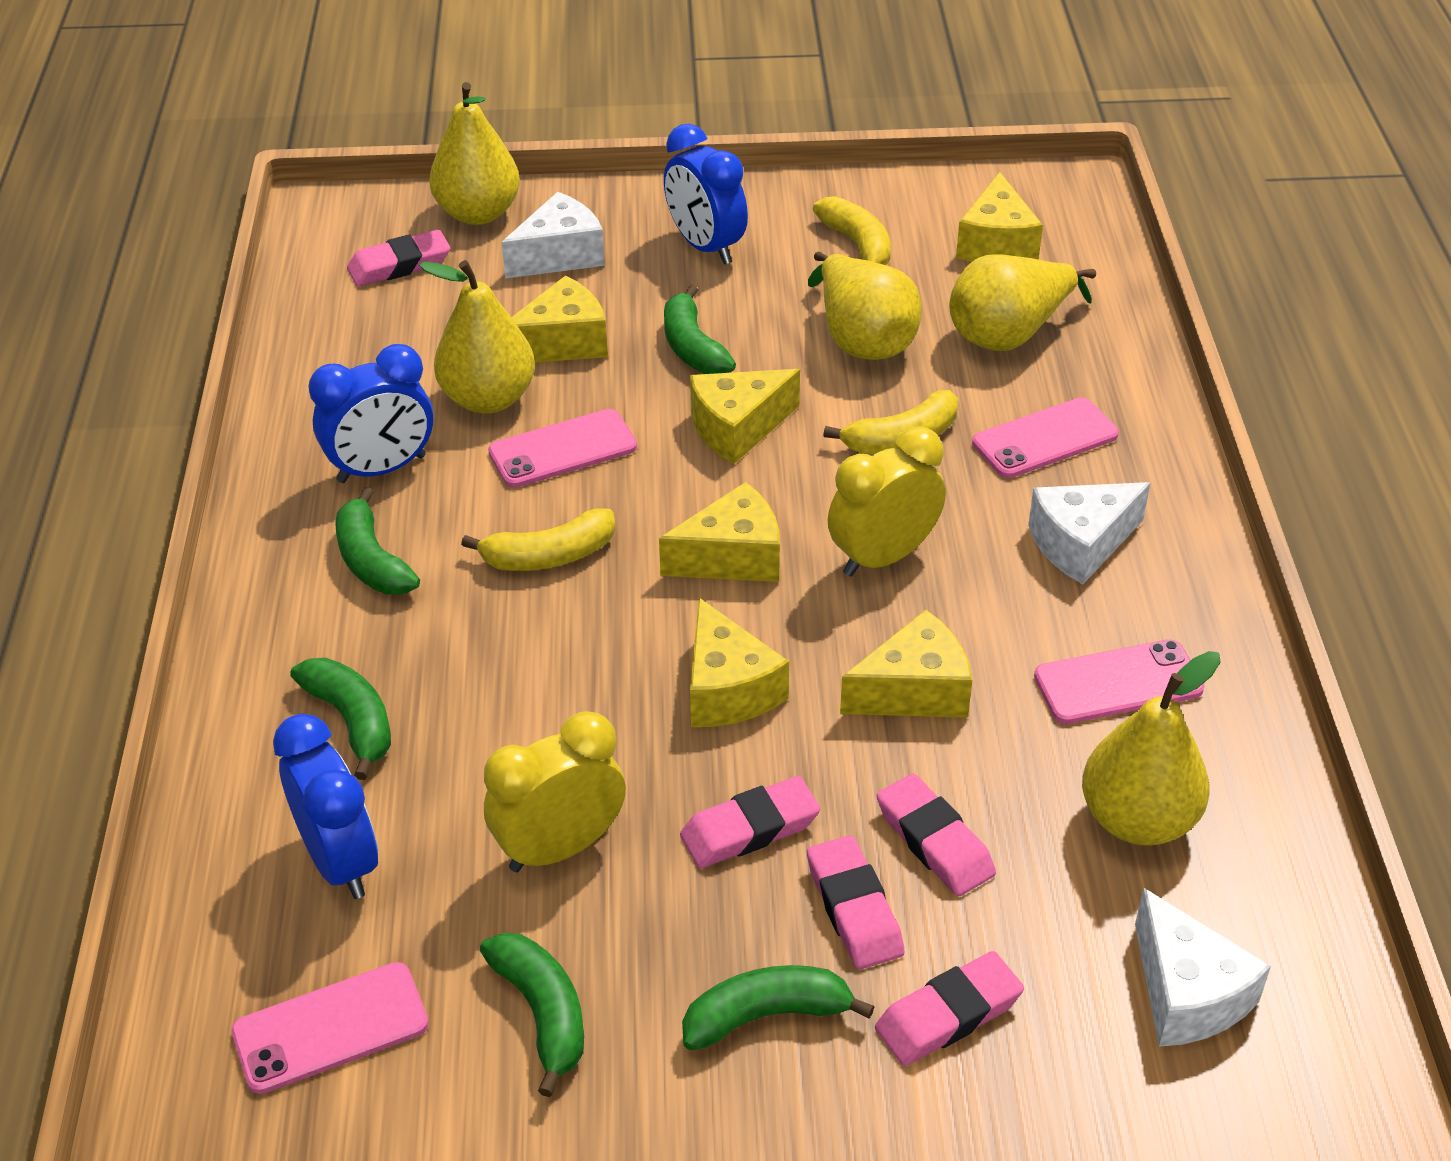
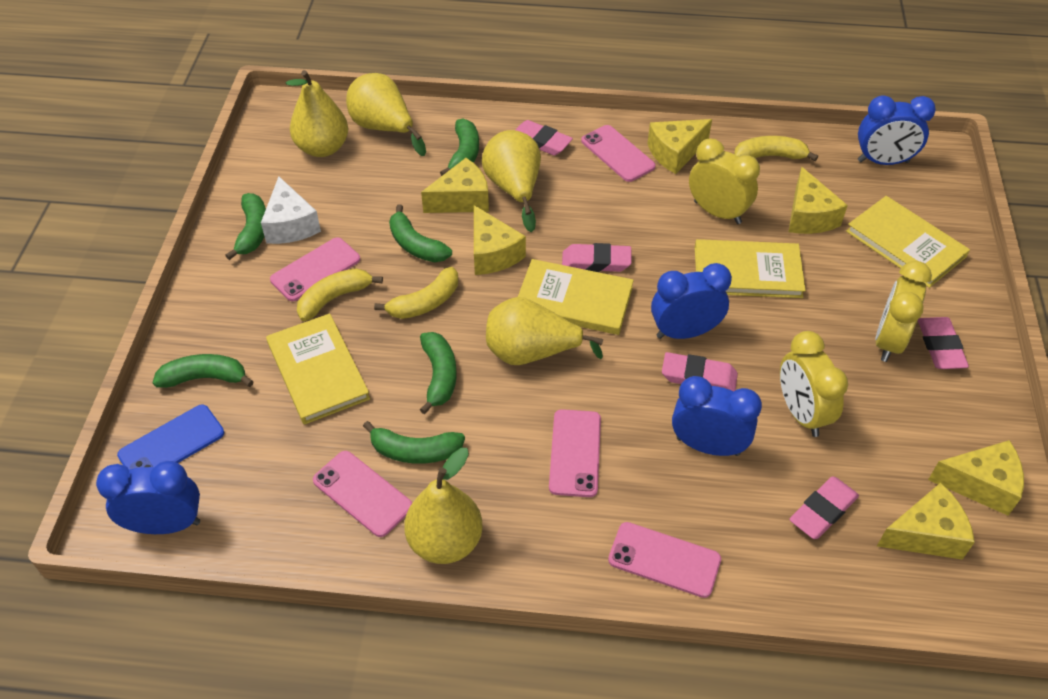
blue clock: [273,714,378,899] [308,344,433,483] [664,124,748,265] = 3 -> [96,461,200,534] [651,263,732,339] [672,376,762,456] [858,96,936,165] = 4
blue phone: none = 0 -> [117,405,224,470] = 1
green banana: [290,658,391,780] [335,487,420,595] [480,933,584,1097] [664,285,736,374] [682,965,875,1050] = 5 -> [152,354,254,388] [225,193,266,260] [363,421,465,464] [389,204,452,262] [420,332,457,414] [440,119,479,176] = 6
pink phone: [231,962,429,1094] [488,409,637,488] [972,398,1119,478] [1034,639,1204,724] = 4 -> [270,237,360,301] [313,451,412,537] [549,409,601,497] [581,125,656,182] [608,522,721,598] = 5
white cheese: [502,192,605,279] [1028,482,1150,584] [1135,888,1271,1047] = 3 -> [261,176,321,244] = 1
yellow book: none = 0 -> [266,313,370,425] [518,259,634,335] [695,239,806,298] [846,196,970,288] = 4
yellow clock: [484,711,626,872] [828,427,946,576] = 2 -> [689,138,760,224] [780,331,848,437] [875,261,932,362] = 3

